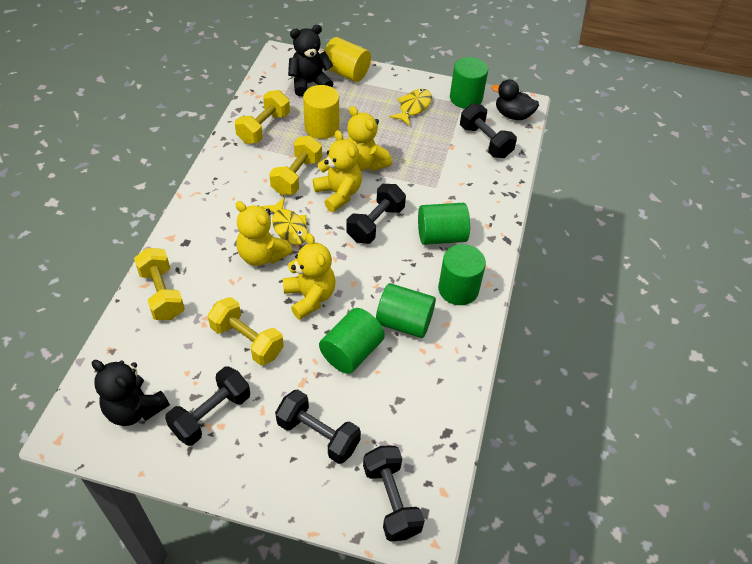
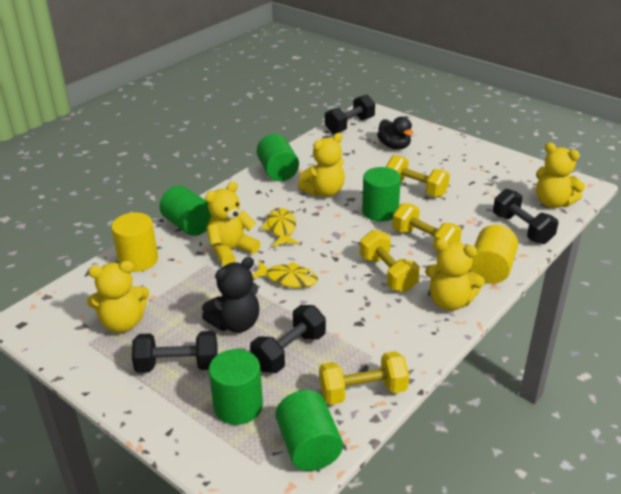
black dumbbell: [165,366,250,446] [275,389,361,464] [346,184,406,244] [363,446,425,542] [460,103,517,158] = 5 -> [132,331,218,373] [250,305,326,373] [325,95,375,134] [493,189,558,244] = 4
black teddy bear: [92,360,170,426] [288,25,333,97] = 2 -> [202,257,260,333] = 1
yellow teddy bear: [235,201,293,266] [283,233,336,320] [313,130,362,212] [347,106,392,171] = 4 -> [87,261,150,333] [205,181,260,266] [298,133,345,197] [425,239,485,311] [536,143,585,208] = 5

